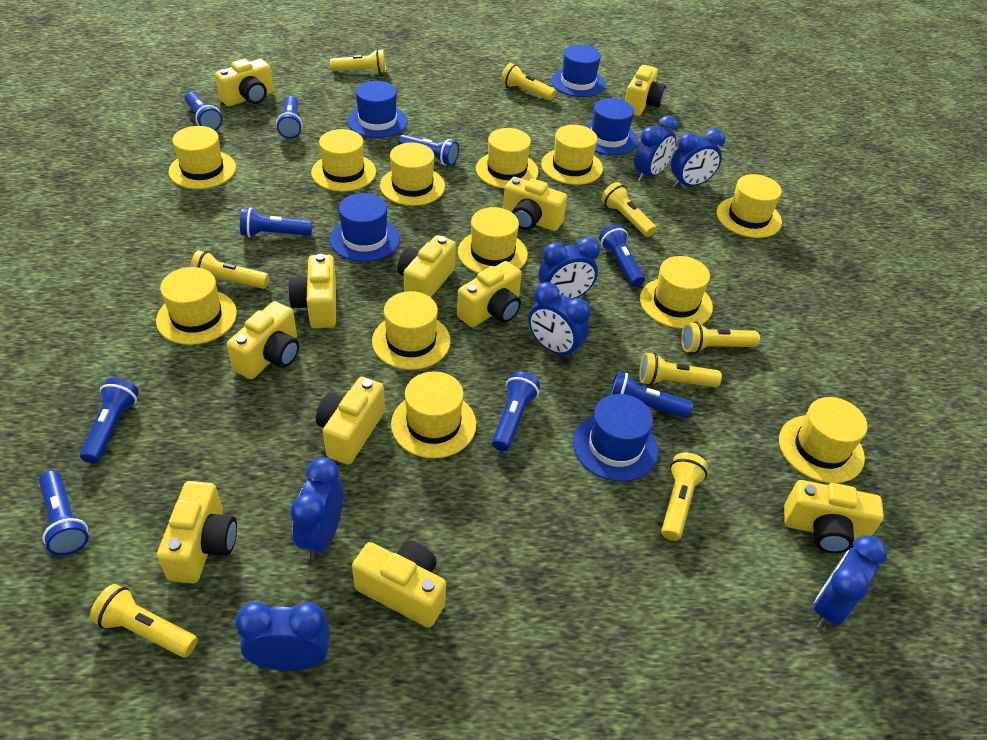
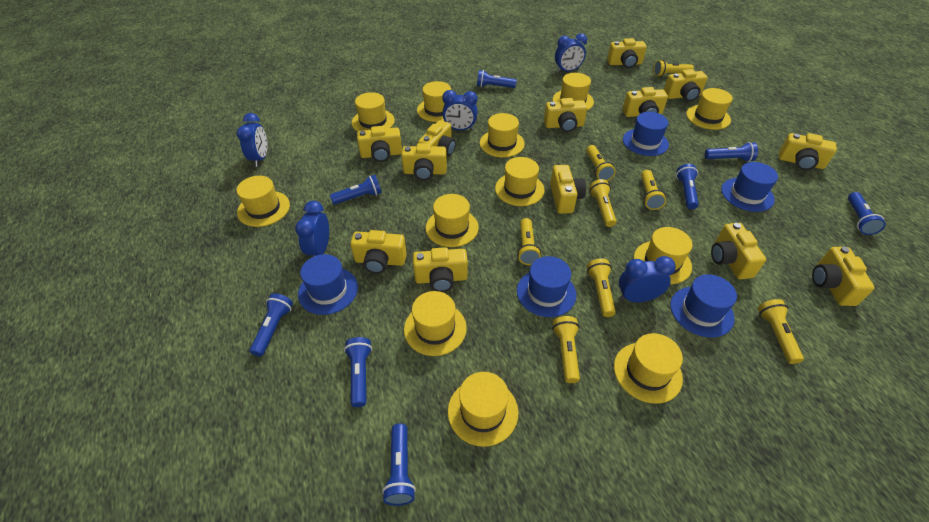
blue clock: [235,602,330,671] [290,458,343,560] [529,282,591,360] [539,237,600,299] [634,115,679,182] [671,129,725,188] [813,535,887,628] = 7 -> [236,113,267,167] [295,201,329,257] [442,90,478,130] [555,33,587,73] [619,256,676,302] = 5
blue flashlight: [39,471,89,556] [80,378,139,464] [185,92,222,130] [240,208,312,237] [276,96,303,139] [398,134,459,166] [492,371,540,451] [599,224,645,287] [610,372,693,418] = 9 -> [250,293,293,357] [330,175,382,205] [344,337,372,407] [382,423,416,506] [477,70,517,88] [676,164,699,209] [705,142,758,162] [848,192,886,235] = 8
yellow camera: [157,481,237,583] [215,59,274,106] [227,301,299,379] [288,254,336,328] [316,377,385,465] [352,541,446,628] [397,235,456,297] [457,261,522,327] [503,177,567,231] [625,65,666,116] [784,480,884,553] = 11 -> [350,230,407,274] [357,126,402,162] [401,143,447,181] [413,247,468,292] [418,120,456,156] [544,98,587,132] [550,165,586,214] [607,38,647,68] [623,87,668,117] [664,69,708,101] [711,223,766,279] [779,133,837,170] [812,247,875,306] = 13

